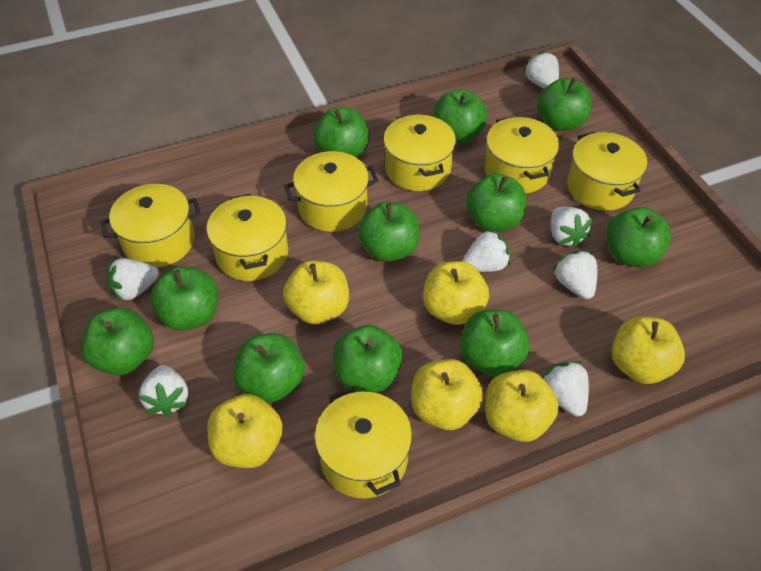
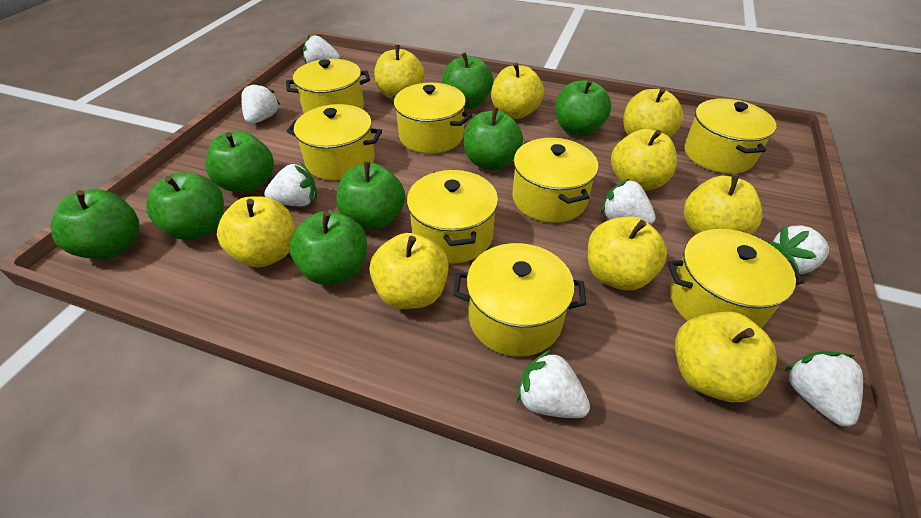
green apple: [81,308,154,375] [150,266,218,331] [233,333,305,402] [314,107,370,157] [333,325,403,393] [358,202,419,262] [434,89,488,143] [460,310,530,376] [466,173,526,232] [537,78,591,131] [607,207,671,268] = 11 -> [51,189,139,259] [146,172,224,240] [205,131,274,193] [289,211,367,285] [336,161,405,230] [442,52,493,109] [464,107,523,170] [555,79,611,136] = 8
yellow apple: [207,394,283,468] [283,261,349,324] [411,359,484,430] [423,261,489,325] [485,370,559,442] [612,316,685,384] = 6 -> [217,196,295,268] [370,233,449,309] [375,45,425,98] [491,63,544,119] [588,217,667,291] [611,129,677,191] [623,88,683,138] [675,312,777,402] [684,174,762,235] = 9
yellow pot: [101,184,201,268] [207,194,288,281] [284,151,378,232] [315,387,412,498] [383,114,456,191] [484,116,559,193] [567,132,647,211] = 7 -> [286,59,370,113] [286,104,382,181] [390,82,472,154] [407,170,498,264] [453,243,586,357] [512,138,598,223] [667,229,804,328] [685,99,776,174] = 8

